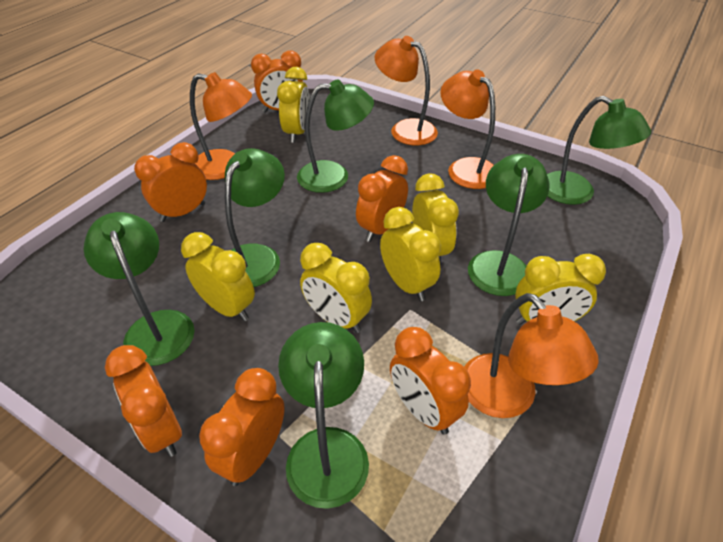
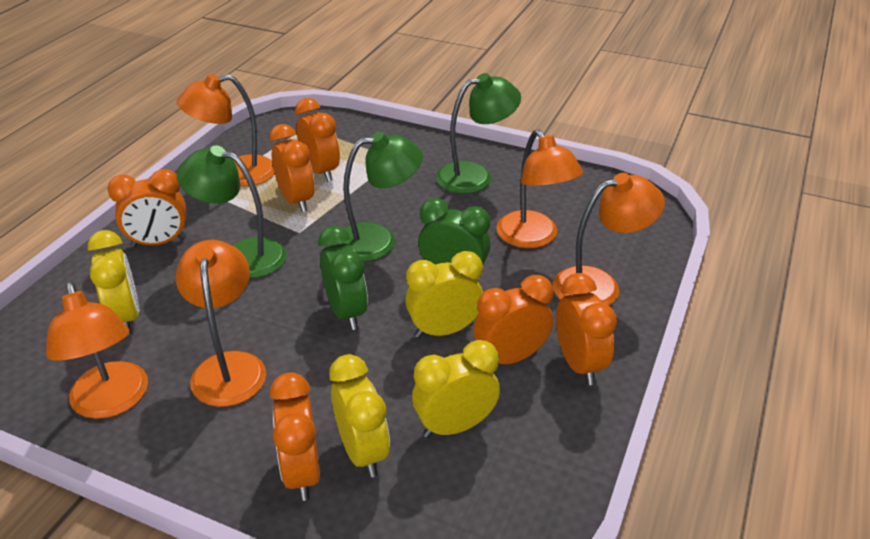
green clock: none = 0 -> [318,226,368,330] [418,198,490,281] = 2
green lamp: [83,212,194,366] [225,148,285,287] [278,322,369,509] [297,79,374,193] [468,154,550,296] [547,96,651,205] = 6 -> [177,145,287,278] [334,132,423,262] [436,73,521,194] = 3
orange lamp: [190,72,252,180] [375,36,438,145] [440,70,495,189] [464,293,599,418] = 4 -> [46,282,148,419] [175,240,266,407] [177,74,275,186] [496,130,583,248] [553,173,665,306] = 5
yellow clock: [181,232,255,321] [277,67,310,143] [300,243,372,333] [380,207,441,301] [412,173,459,266] [515,254,606,325] = 6 -> [88,230,139,335] [329,354,390,477] [405,251,483,338] [412,340,500,438] = 4

